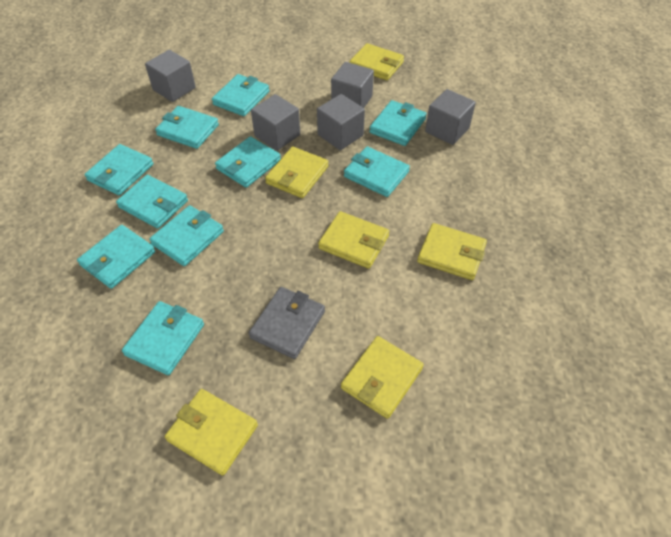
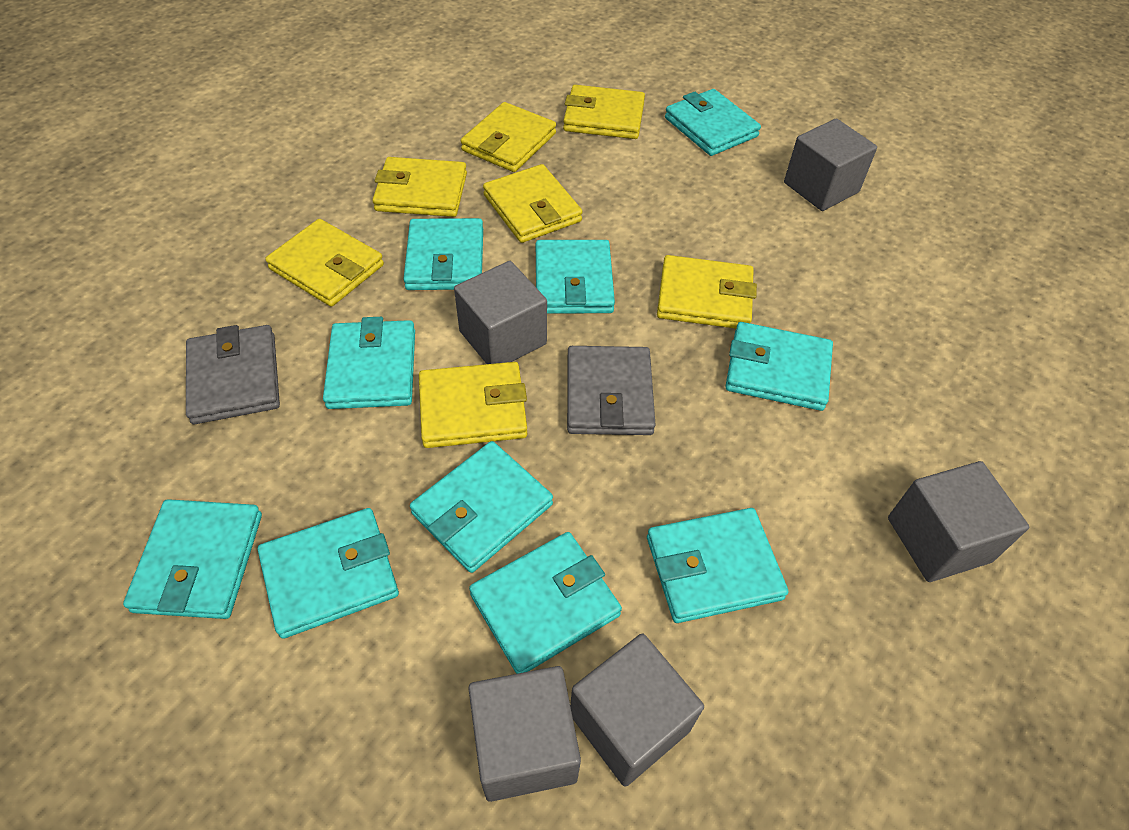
grey wallet: [249,287,325,359] = 1 -> [186,325,280,424] [567,346,656,435] = 2
yellow wallet: [165,389,258,476] [265,147,328,198] [318,211,389,269] [341,336,424,419] [349,43,404,80] [417,223,487,280] = 6 -> [265,219,384,307] [372,157,467,217] [419,362,527,448] [461,102,556,172] [483,164,583,243] [563,85,645,139] [657,255,757,329] = 7

